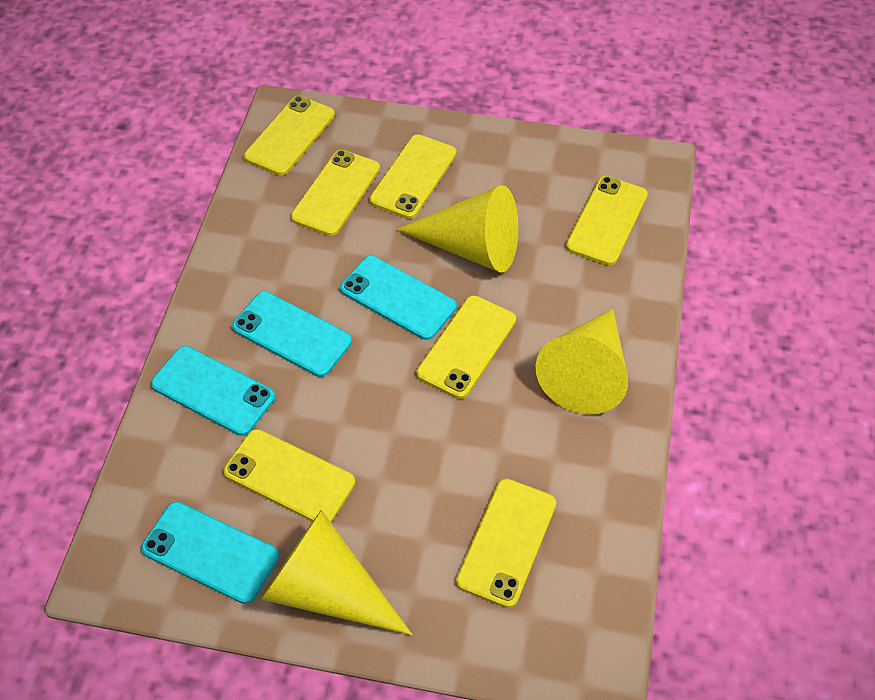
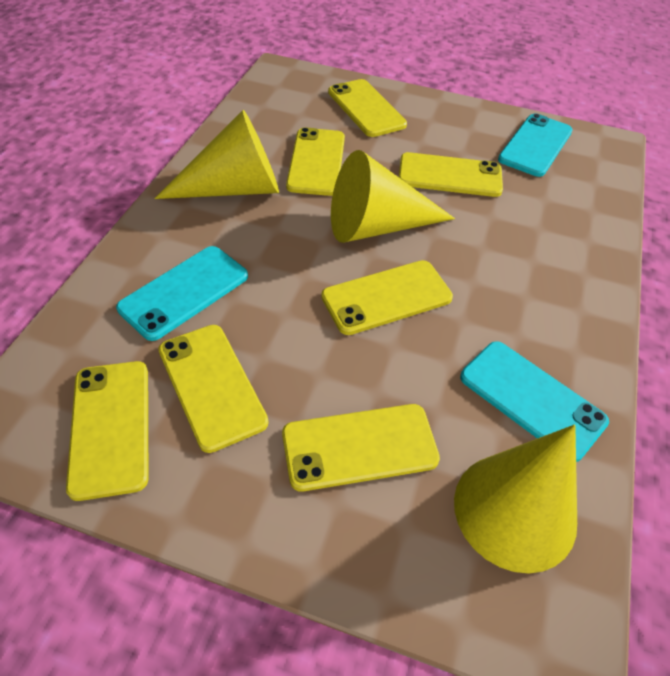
turquoise phone: [141,502,279,604] [151,346,275,436] [232,291,352,377] [340,256,457,340] = 4 -> [116,246,248,341] [460,341,609,462] [498,113,573,177] = 3

